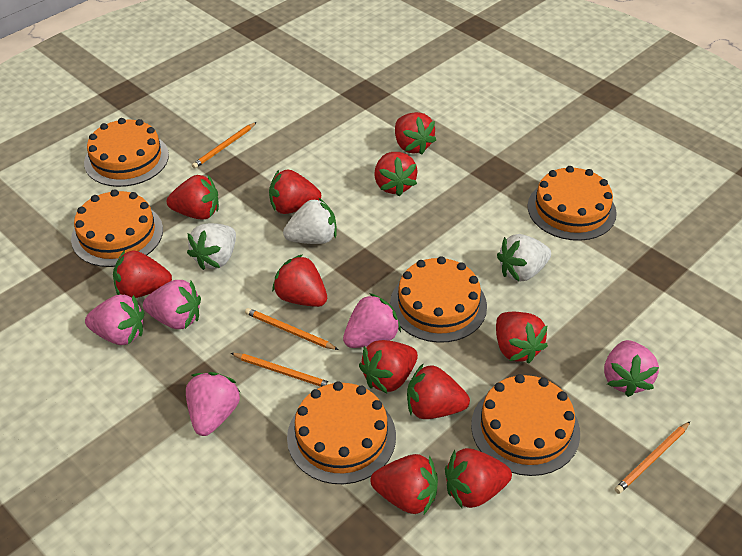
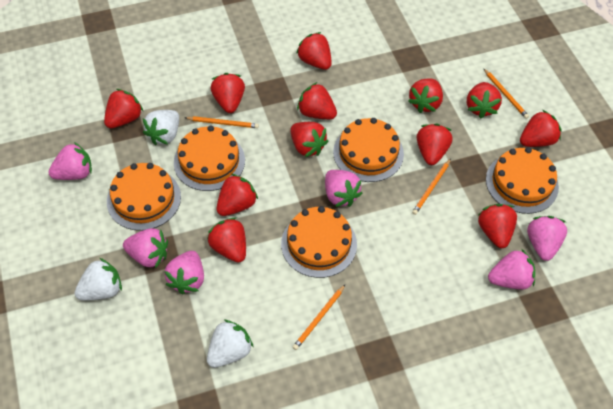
orange cake: [71,189,163,267] [84,118,169,187] [287,381,396,484] [390,256,487,343] [471,374,580,476] [528,166,617,241] = 6 -> [107,163,181,231] [174,125,245,191] [281,206,357,278] [333,118,404,182] [486,147,559,214] = 5
pink strawberry: [85,295,144,345] [143,280,201,329] [186,372,240,436] [343,293,401,348] [604,340,659,397] = 5 -> [48,142,92,180] [123,228,168,268] [165,251,204,295] [325,170,363,207] [488,249,535,290] [527,216,567,261] = 6
red strawberry: [113,250,172,298] [167,175,219,220] [269,170,321,214] [272,254,327,307] [359,340,418,394] [370,454,438,514] [374,152,418,196] [395,112,436,155] [407,363,470,419] [445,448,512,508] [496,312,548,363] = 11 -> [104,89,144,128] [207,217,246,263] [210,73,245,113] [216,174,258,216] [290,122,328,157] [296,32,332,70] [297,82,337,119] [408,78,443,113] [417,124,452,165] [467,82,502,118] [478,204,517,248] [520,110,562,147] = 12

